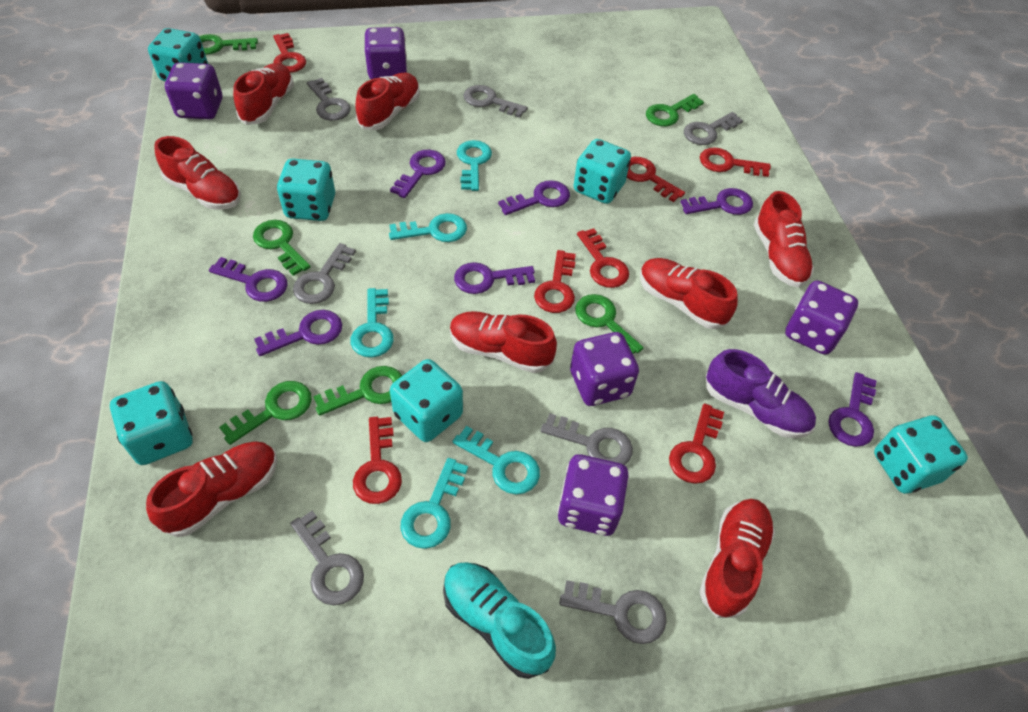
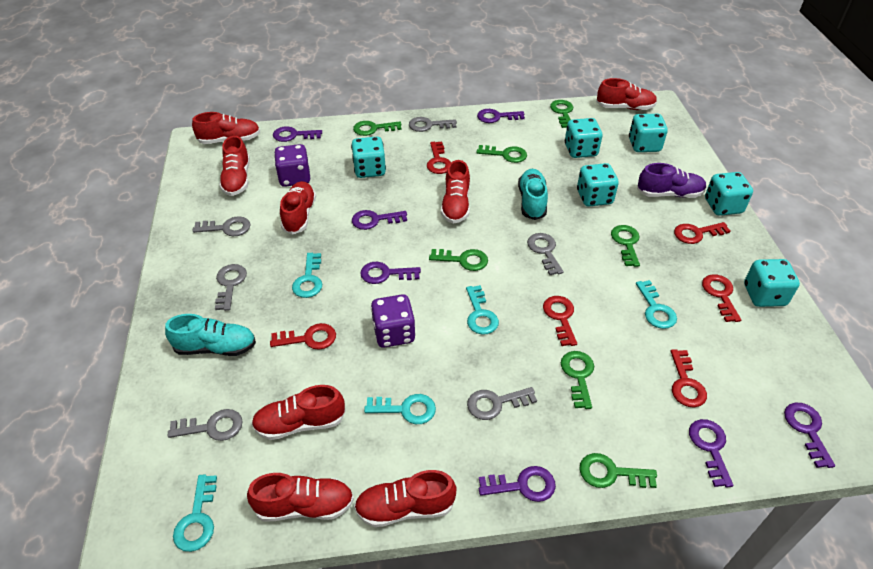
green key: [199,34,258,55] [219,381,312,445] [253,220,311,276] [313,366,402,416] [575,294,644,354] [646,94,704,126] = 6 -> [353,121,402,136] [429,249,488,271] [476,145,527,163] [550,100,573,128] [561,351,594,409] [579,453,657,488] [611,225,640,267] = 7
grey key: [290,511,364,605] [293,243,356,304] [307,78,351,121] [464,85,528,118] [541,413,633,465] [559,580,667,644] [684,112,743,145] = 7 -> [168,409,243,441] [193,216,250,236] [215,264,247,311] [409,117,457,132] [467,387,537,420] [527,233,564,275] = 6
purple dice: [165,62,222,119] [364,27,407,79] [557,454,629,536] [570,332,639,406] [785,280,858,355] = 5 -> [274,144,310,187] [371,294,416,348] = 2
red key: [273,33,306,73] [353,417,402,504] [534,250,576,313] [577,228,629,288] [627,157,685,202] [669,404,724,484] [700,147,771,177] = 7 -> [270,323,336,350] [427,142,451,174] [543,296,577,346] [671,349,707,407] [674,222,730,244] [702,274,741,322] = 6
turquoise shoe: [443,562,556,679] = 1 -> [165,314,256,356] [518,169,548,220] = 2

